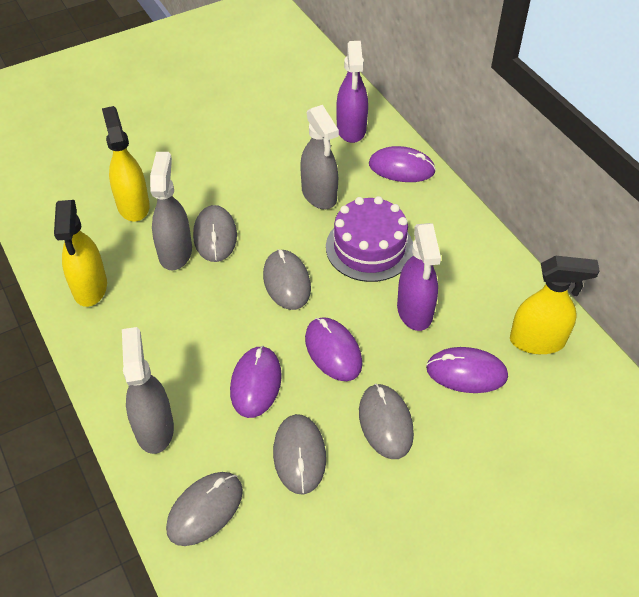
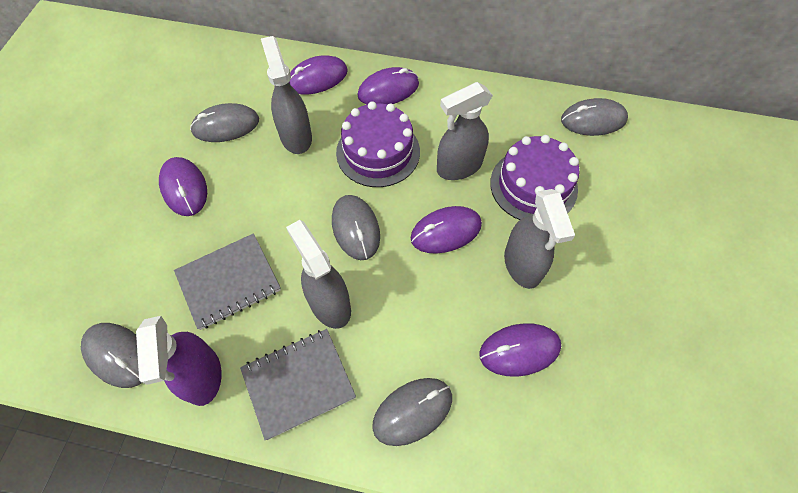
grey notebook: none = 0 -> [174,233,281,330] [240,329,356,441] = 2
grey spray bottle: [122,327,174,454] [150,152,192,270] [300,105,339,209] = 3 -> [261,36,312,154] [286,220,351,329] [437,82,493,180] [504,189,575,289] = 4
purple cake: [326,196,413,282] = 1 -> [336,101,420,187] [490,135,580,220] = 2
purple mouse: [230,345,282,418] [305,317,362,381] [369,146,436,182] [426,347,508,393] = 4 -> [159,157,207,216] [289,55,348,95] [357,67,419,105] [411,206,482,253] [479,323,561,377] = 5
purple spray bottle: [336,41,368,143] [397,223,441,331] = 2 -> [136,316,222,406] = 1
yellow spray bottle: [54,200,107,307] [102,106,150,222] [510,256,600,354] = 3 -> none = 0

